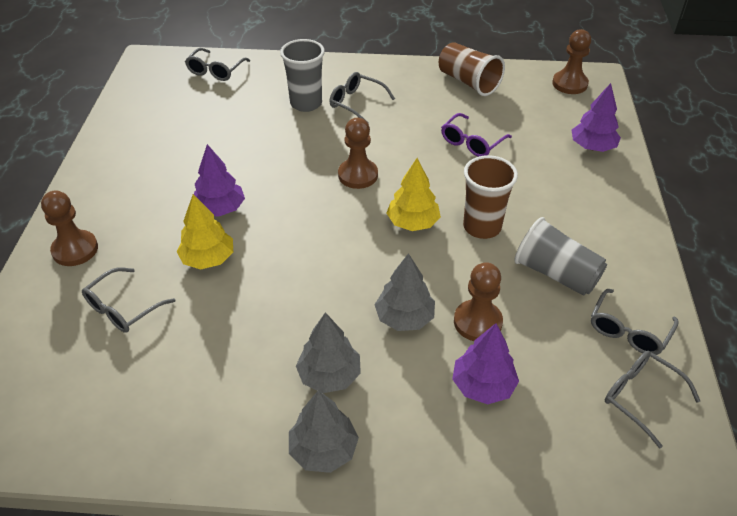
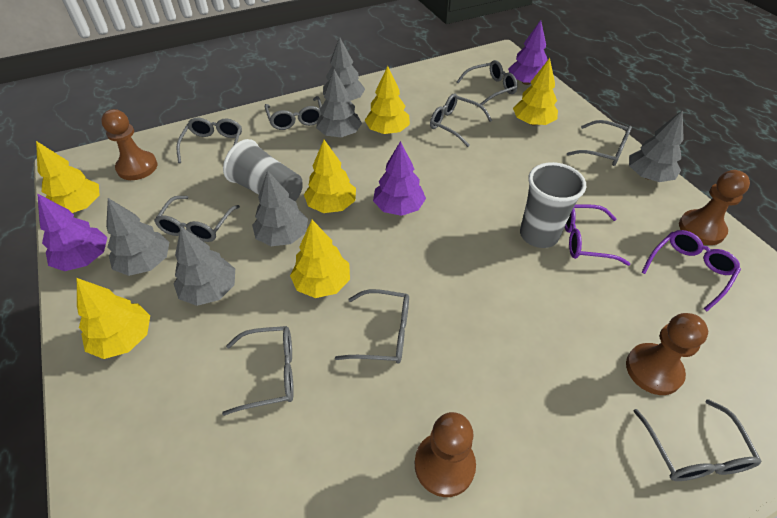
brown cup: [439,42,505,96] [463,155,518,239] = 2 -> none = 0
grey glasses: [82,267,175,333] [185,48,250,81] [329,72,395,123] [591,289,679,355] [605,351,700,448] = 5 -> [154,196,240,242] [176,118,242,163] [222,326,294,416] [265,96,322,130] [335,289,409,363] [430,93,492,147] [457,60,518,105] [567,120,632,166] [634,399,762,481] = 9
grey tree: [289,390,359,473] [296,312,361,393] [375,253,435,331] = 3 -> [106,198,169,276] [174,227,235,306] [252,170,308,246] [316,70,362,137] [323,37,365,101] [629,110,684,182] = 6
purple glasses: [441,113,512,157] = 1 -> [565,204,630,266] [641,230,741,311] = 2
yellow tree: [176,194,233,269] [386,158,441,231] = 2 -> [36,141,100,213] [77,278,150,359] [290,220,350,298] [304,140,356,213] [365,66,410,134] [513,58,558,125] = 6

